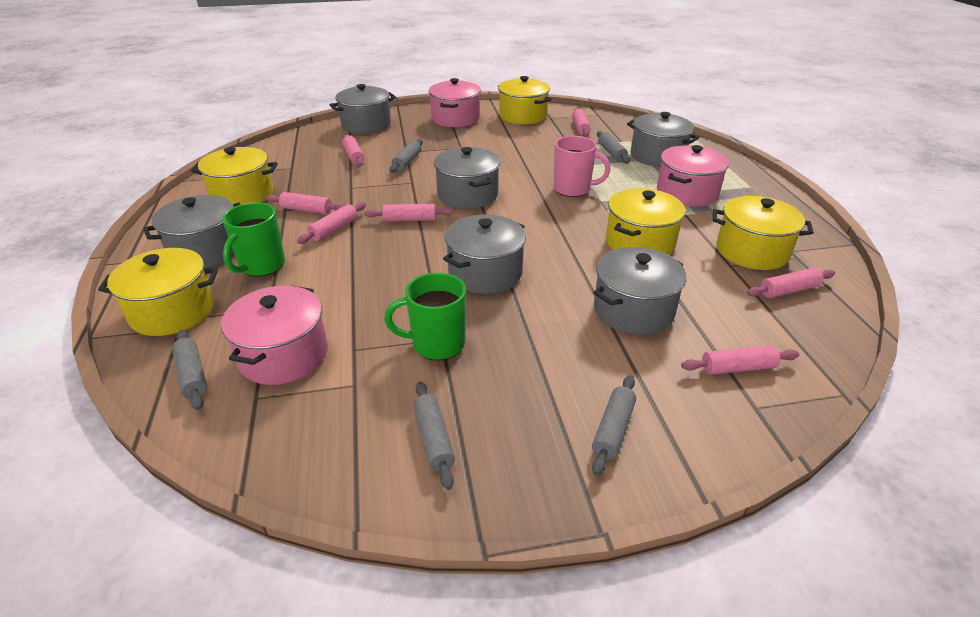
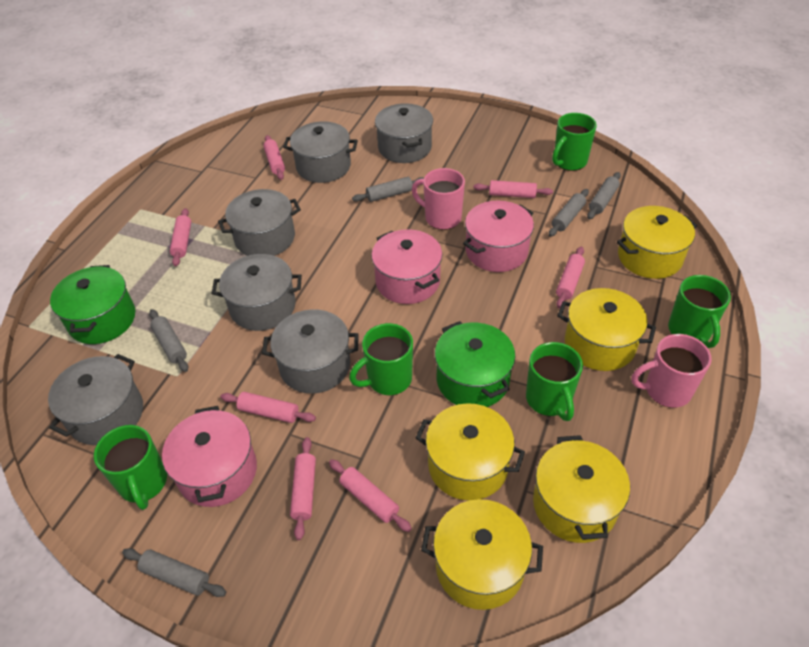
green mug: [222,202,285,277] [384,272,466,361] = 2 -> [94,425,167,510] [349,323,413,395] [526,342,583,421] [552,113,597,171] [668,275,731,348] = 5
green pot: none = 0 -> [50,265,135,344] [435,321,515,407] = 2
pink mug: [554,136,611,197] = 1 -> [411,168,465,230] [631,334,712,408] = 2

